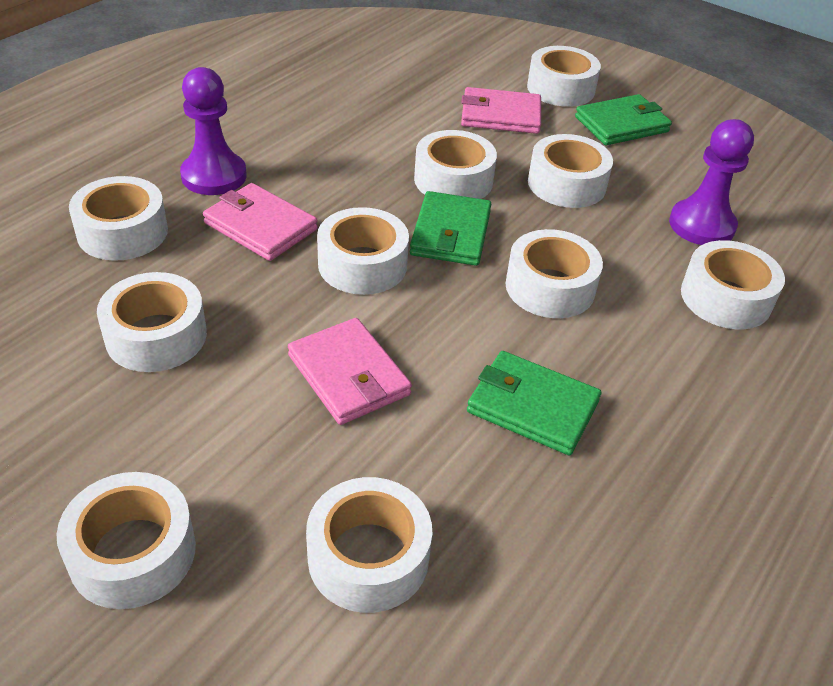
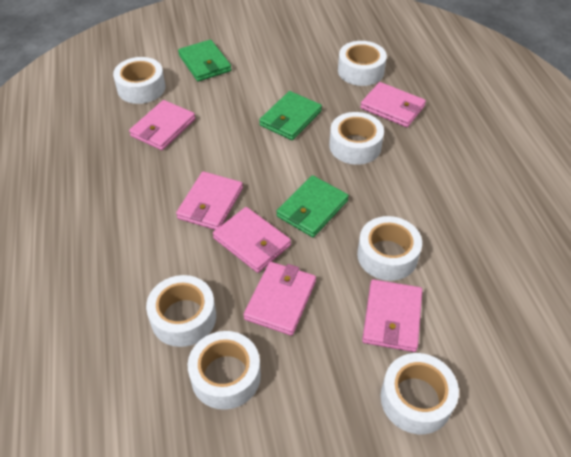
pink wallet: [203,183,318,261] [288,318,412,425] [461,87,541,134] = 3 -> [129,100,195,150] [176,171,243,230] [213,207,291,273] [244,262,316,336] [360,82,426,127] [362,279,422,352] = 6
purple pawn: [180,67,247,195] [669,119,754,245] = 2 -> none = 0
white tape: [57,472,196,609] [69,176,168,261] [97,272,207,372] [306,477,432,613] [317,207,409,295] [414,130,497,199] [505,229,603,318] [527,46,601,107] [528,134,613,208] [681,240,785,329] = 10 -> [113,57,166,104] [146,275,216,347] [188,331,261,410] [329,112,384,165] [338,41,387,86] [357,216,422,281] [380,353,459,434] = 7

